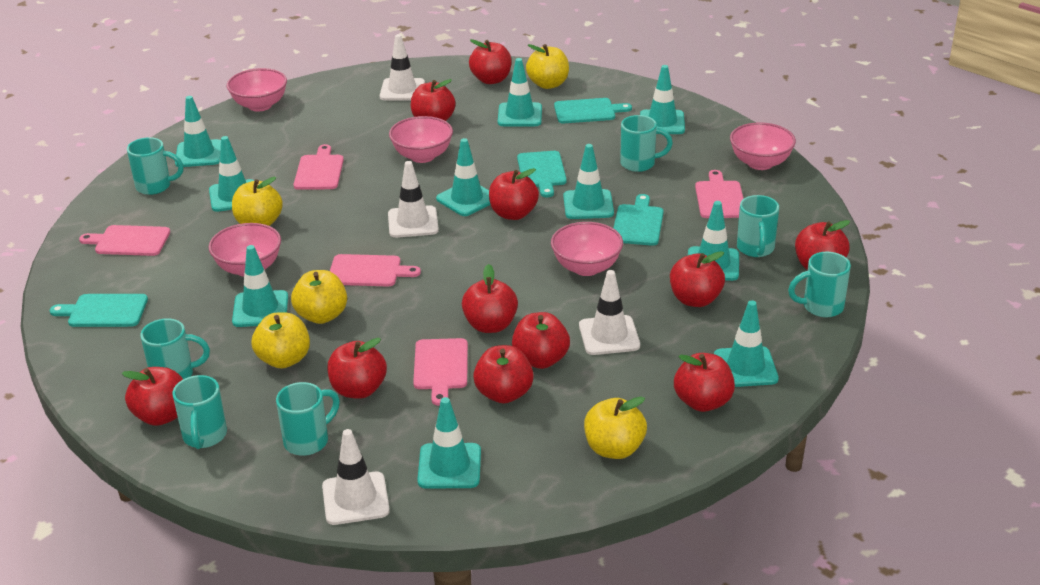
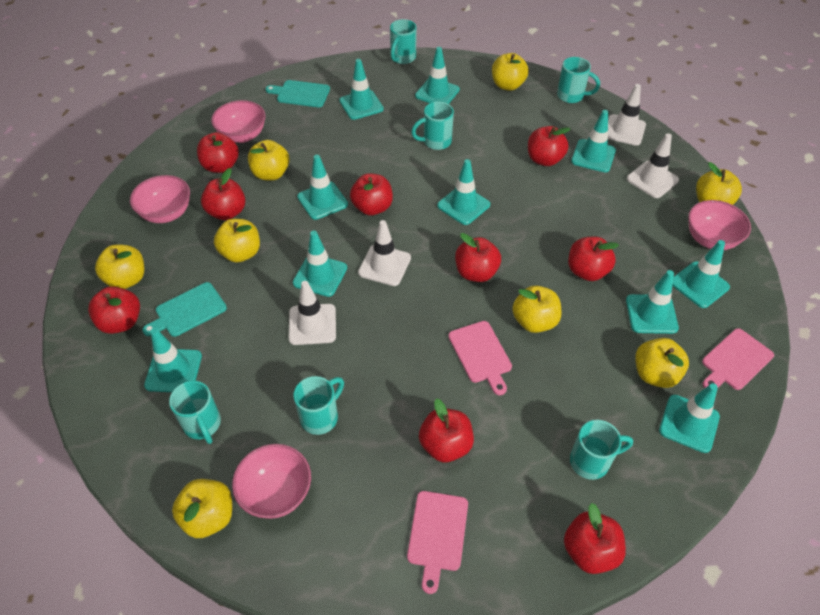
pink bowl: [209,223,281,277] [227,68,287,112] [389,116,453,163] [551,222,623,276] [730,122,796,170] = 5 -> [130,175,190,223] [211,100,266,143] [232,444,311,519] [688,200,751,250] = 4
pink cutting board: [79,225,170,256] [294,144,344,190] [330,254,421,286] [413,338,468,406] [695,170,743,218] = 5 -> [407,491,468,594] [448,321,512,395] [702,328,774,390] = 3
red apple: [122,367,183,426] [327,338,387,399] [411,79,456,121] [462,264,518,333] [469,39,512,84] [473,345,534,403] [489,168,539,220] [512,312,570,369] [670,251,725,307] [674,353,735,412] [795,220,850,270] = 11 -> [88,286,140,334] [197,132,239,173] [201,168,245,220] [350,173,393,216] [419,399,474,462] [455,233,501,282] [528,126,570,166] [564,503,626,574] [568,237,619,281] = 9
turquoise cutting board: [50,294,148,327] [517,151,567,198] [554,98,632,123] [613,194,664,246] = 4 -> [142,282,227,337] [265,80,330,107] = 2
turquoise mug: [127,137,184,195] [140,318,210,379] [173,375,227,449] [276,382,340,456] [620,115,673,172] [737,195,779,257] [788,252,851,318] = 7 -> [169,381,221,444] [293,376,344,435] [390,19,417,64] [411,102,454,150] [557,57,600,103] [570,420,633,480] = 6
yellow apple: [232,177,283,226] [251,312,310,369] [291,270,347,324] [526,44,569,89] [584,397,647,459] = 5 -> [95,245,144,289] [172,479,232,538] [214,219,260,262] [248,140,289,180] [492,53,529,91] [512,286,562,333] [635,338,689,388] [696,162,742,205] = 8

